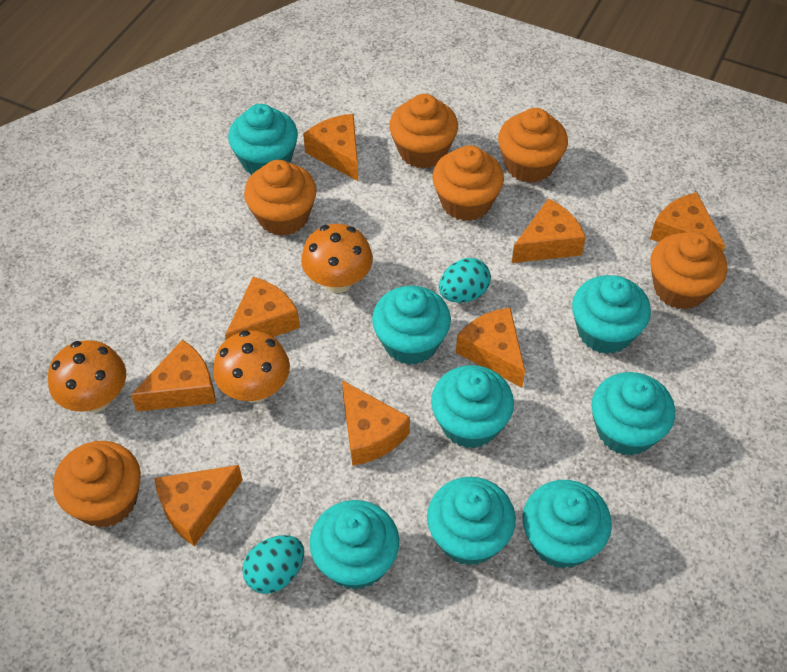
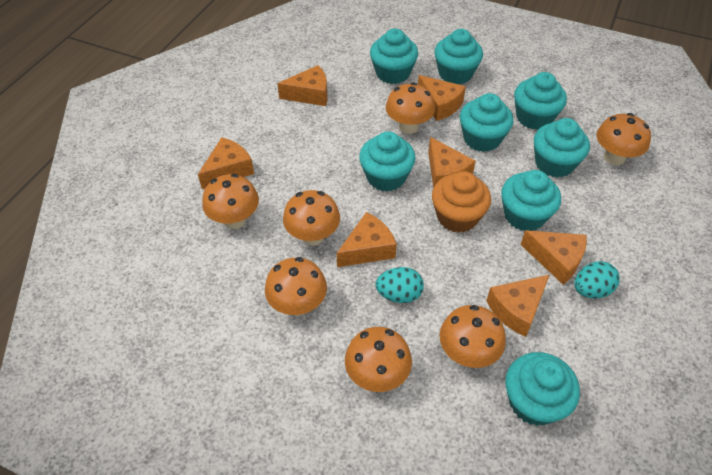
orange cheese: [131,340,216,412] [154,465,243,546] [225,277,300,340] [303,114,358,181] [342,380,410,466] [456,307,525,388] [512,198,586,263] [650,192,725,252] = 8 -> [198,137,254,189] [277,65,327,106] [336,212,397,267] [418,75,466,121] [428,137,476,188] [486,275,549,337] [520,230,587,285] = 7
orange cupcake: [53,441,141,528] [244,160,317,236] [389,94,458,169] [432,145,504,221] [498,108,568,183] [650,232,727,310] = 6 -> [432,171,491,233] = 1
orange mushroom: [48,340,126,413] [213,330,290,403] [301,224,373,293] = 3 -> [202,174,259,229] [265,257,327,316] [283,190,340,245] [345,327,412,392] [386,82,435,134] [440,305,506,368] [596,113,651,165] = 7

